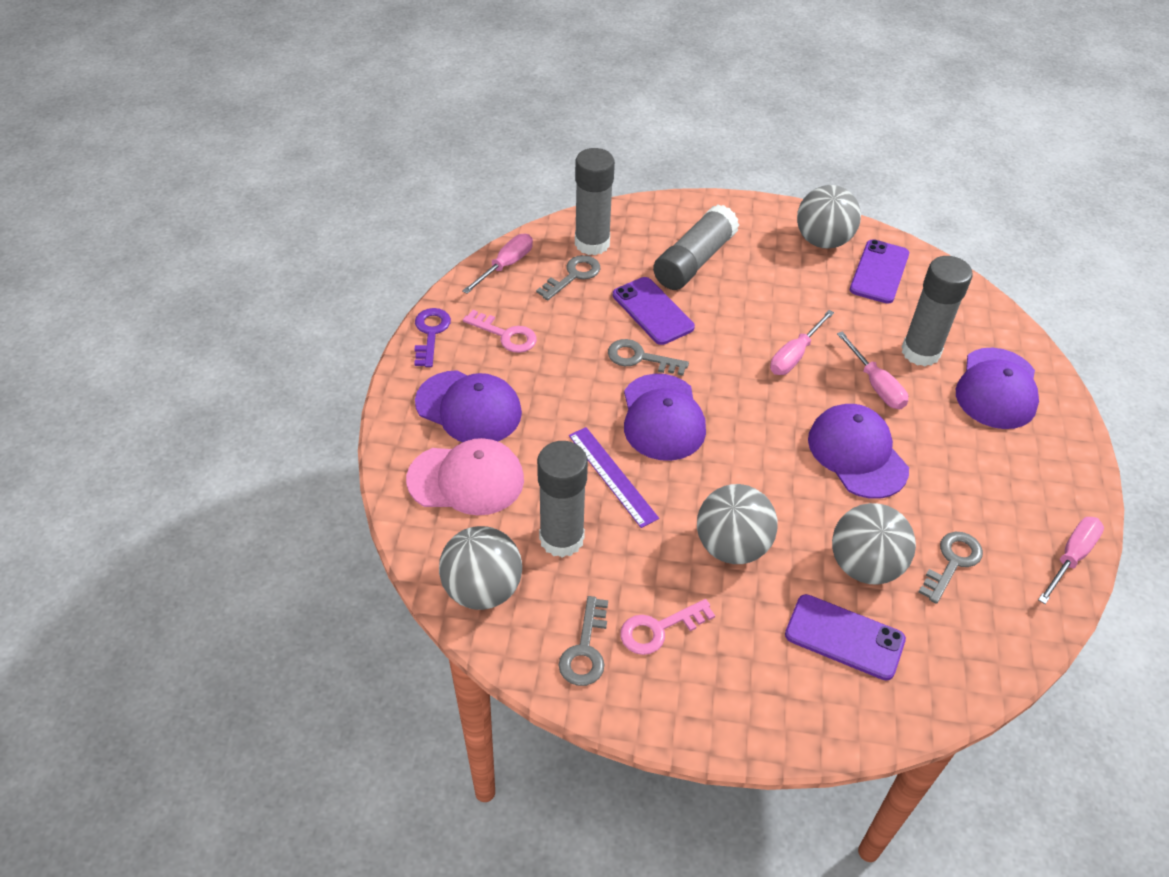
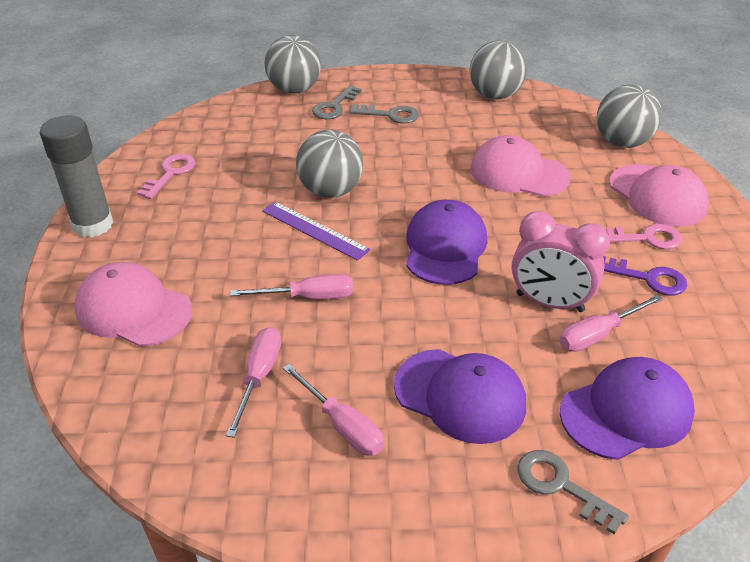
grey glue stick: [537,441,588,558] [575,148,615,255] [653,204,739,290] [902,256,973,366] = 4 -> [40,115,113,238] = 1
grey key: [536,255,600,300] [559,596,608,686] [608,339,689,376] [919,532,983,604] = 4 -> [312,85,362,119] [350,104,419,124] [518,450,629,535] = 3
pink cap: [406,438,524,515] = 1 -> [74,262,192,347] [470,135,571,197] [609,164,709,227] = 3
pink clock: none = 0 -> [512,211,610,312] = 1
purple cap: [415,370,522,442] [624,374,706,461] [808,404,909,499] [956,348,1039,429] = 4 -> [394,349,526,444] [406,200,487,285] [560,357,695,460] = 3
purple phone: [613,277,695,345] [785,594,906,680] [850,239,909,304] = 3 -> none = 0

